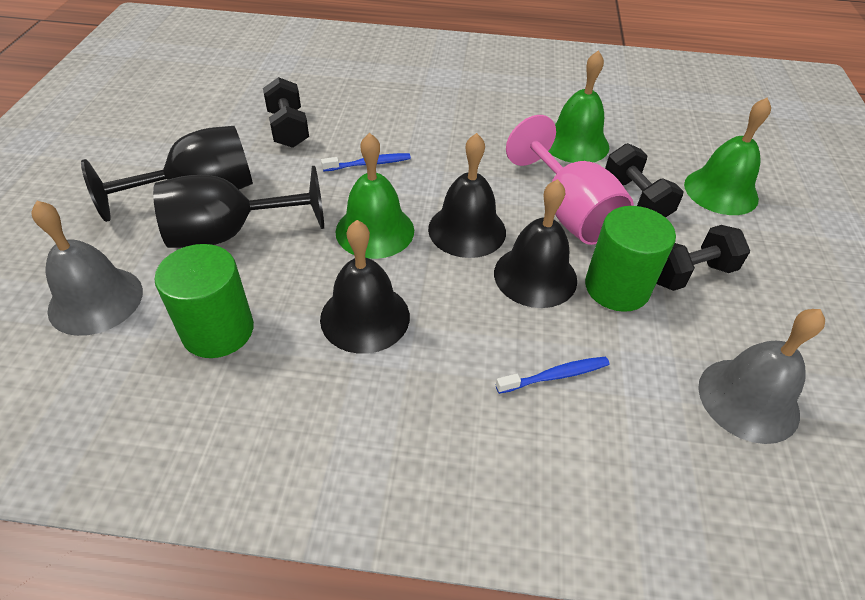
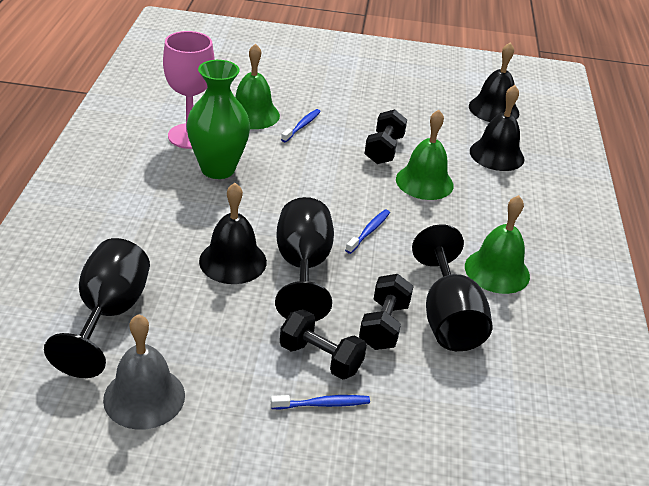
black goblet: [81,126,253,222] [153,166,324,248] = 2 -> [44,238,150,378] [275,197,334,321] [412,224,492,351] = 3
blue toothbrush: [321,153,411,172] [496,356,610,394] = 2 -> [271,395,370,409] [281,109,321,142] [345,209,390,254] = 3
green cylinder: [154,244,254,358] [585,206,676,312] = 2 -> none = 0
green vase: none = 0 -> [187,60,250,179] = 1
grey bell: [31,201,143,336] [698,309,825,444] = 2 -> [103,314,185,430] = 1

